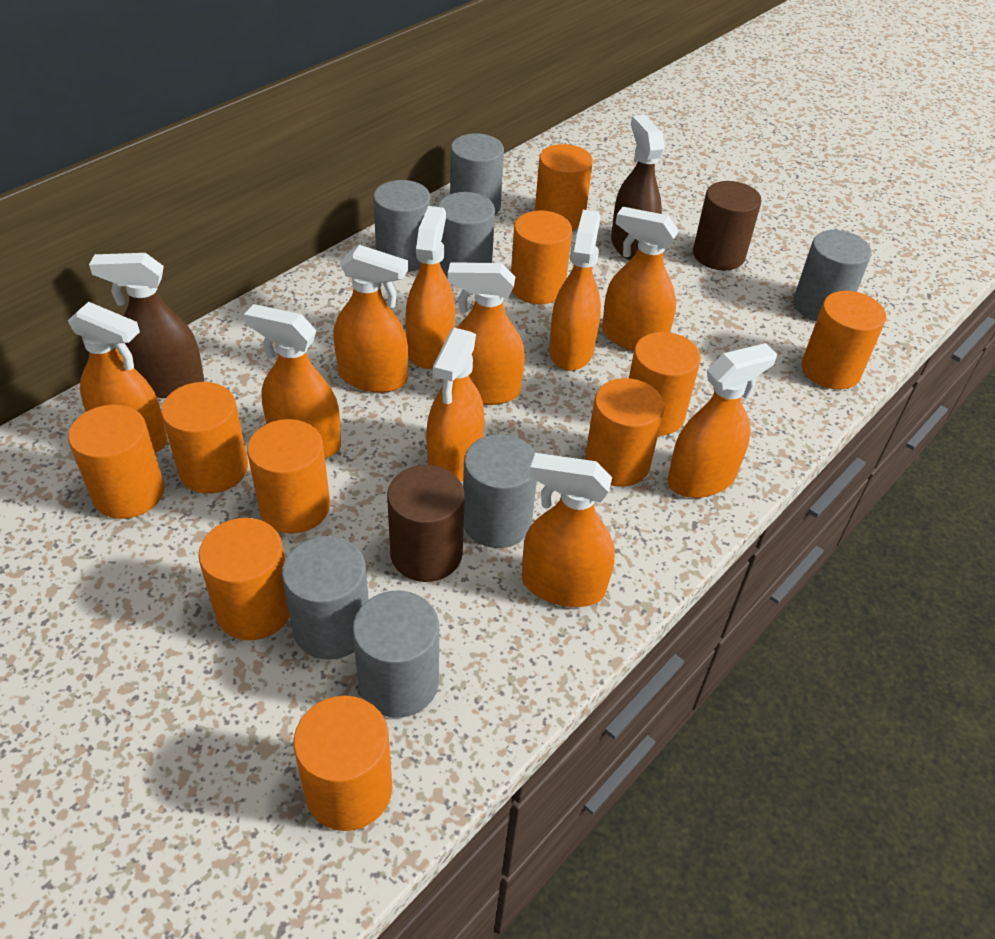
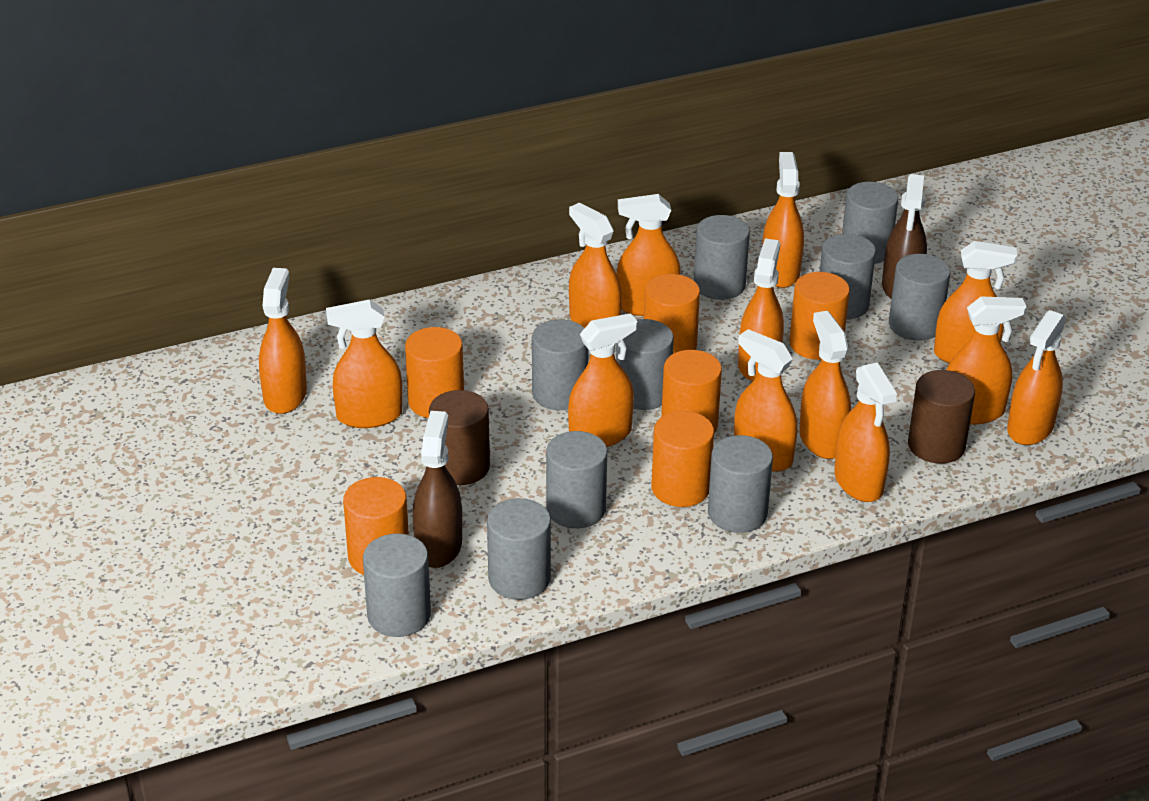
grey cylinder: [282,536,369,660] [352,591,439,718] [373,180,431,272] [438,192,495,279] [450,133,504,215] [463,434,537,548] [793,230,872,321] = 7 -> [363,534,431,637] [487,498,551,600] [532,319,589,410] [546,431,607,528] [616,319,674,410] [694,215,750,300] [708,435,773,533] [820,234,876,319] [842,182,898,264] [889,254,951,341] = 10
orange cylinder: [68,404,164,519] [161,382,248,494] [198,518,290,640] [247,419,330,534] [294,696,392,831] [511,210,572,304] [535,144,593,230] [585,378,665,487] [629,332,701,436] [802,291,886,390] = 10 -> [343,477,409,575] [405,327,464,418] [644,274,700,354] [651,411,714,507] [661,350,722,433] [789,272,850,360] = 6
orange spray bottle: [68,302,168,453] [244,304,341,458] [333,245,408,393] [406,206,455,369] [426,328,484,482] [448,262,525,405] [522,453,615,607] [549,210,601,371] [602,207,679,351] [667,343,777,498] = 10 -> [259,268,307,414] [326,299,402,428] [568,313,637,447] [569,202,622,328] [616,194,680,316] [734,329,797,471] [738,238,784,381] [762,152,804,288] [799,311,851,459] [834,362,897,502] [934,241,1017,364] [946,296,1027,425] [1007,310,1066,445] = 13

